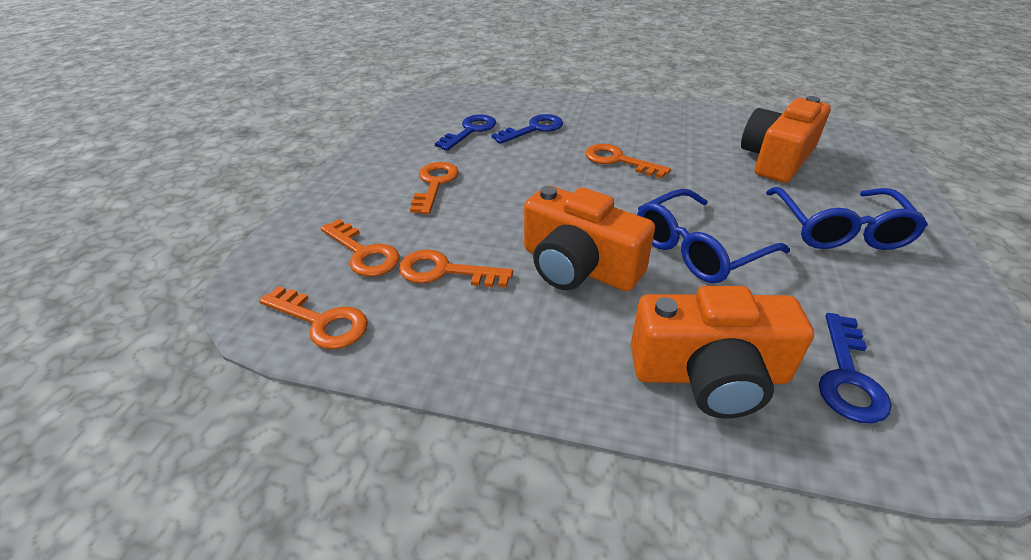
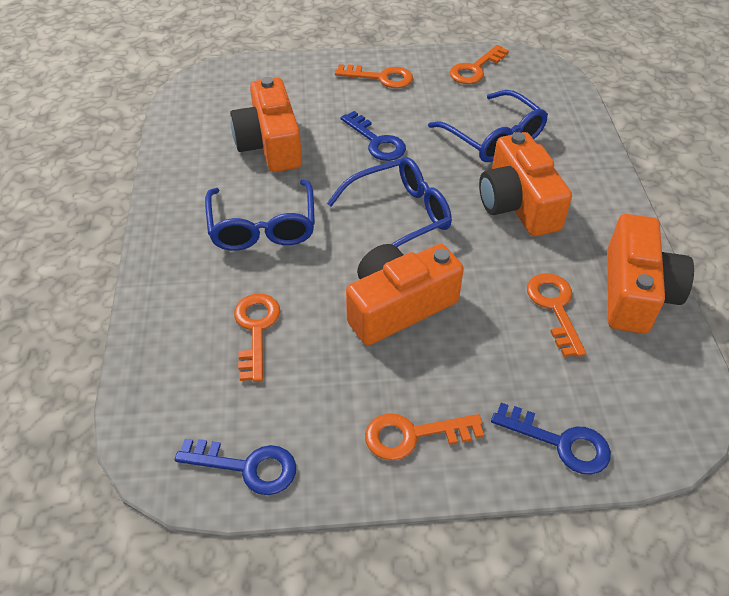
blue glasses: [637,189,790,283] [766,187,928,250] = 2 -> [205,180,315,251] [327,157,452,247] [428,90,548,162] = 3
orange camera: [524,185,655,291] [630,286,814,419] [741,96,831,183] = 3 -> [230,77,302,172] [346,244,464,345] [479,132,572,237] [608,214,694,334] = 4

